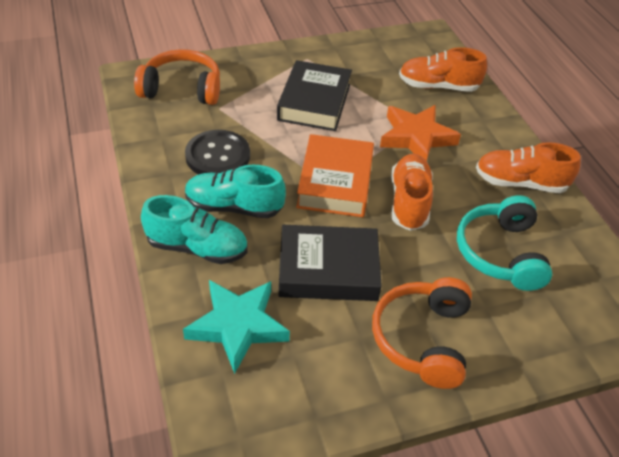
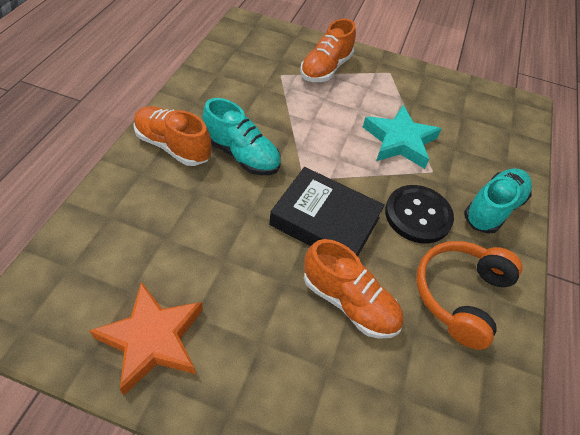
black book: [277,60,352,131] [279,225,382,301] = 2 -> [269,167,385,256] = 1
orange book: [296,134,374,217] = 1 -> none = 0
orange headphones: [134,49,220,105] [372,277,472,389] = 2 -> [416,241,523,350] = 1
turquoise headphones: [457,195,553,291] = 1 -> none = 0

